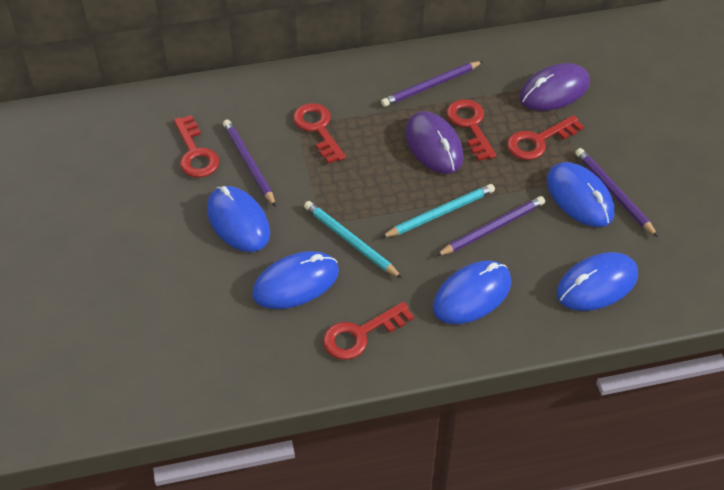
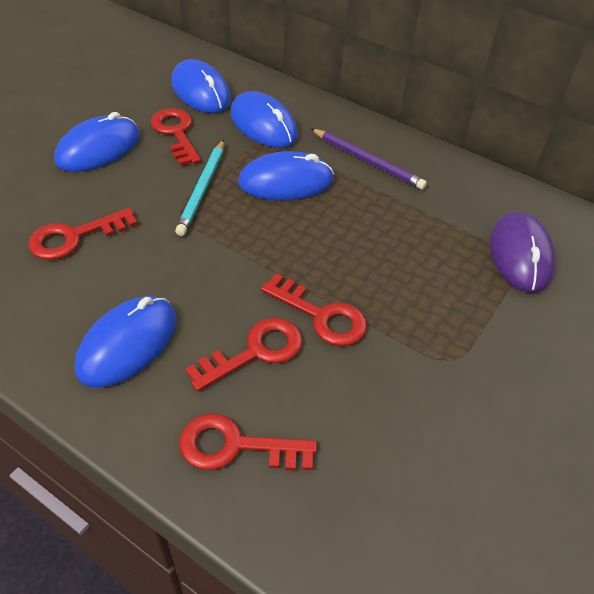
purple mouse: [405,111,464,174] [519,63,590,111] = 2 -> [490,211,556,293] = 1
purple pencil: [223,120,276,207] [381,61,483,107] [436,196,545,256] [575,148,658,237] = 4 -> [311,129,427,190] = 1
turquoise pencil: [304,201,402,278] [381,184,495,238] = 2 -> [175,140,224,236] = 1

